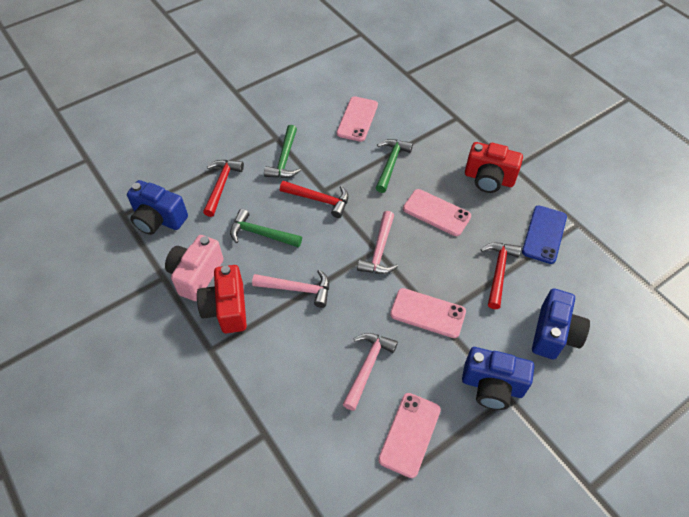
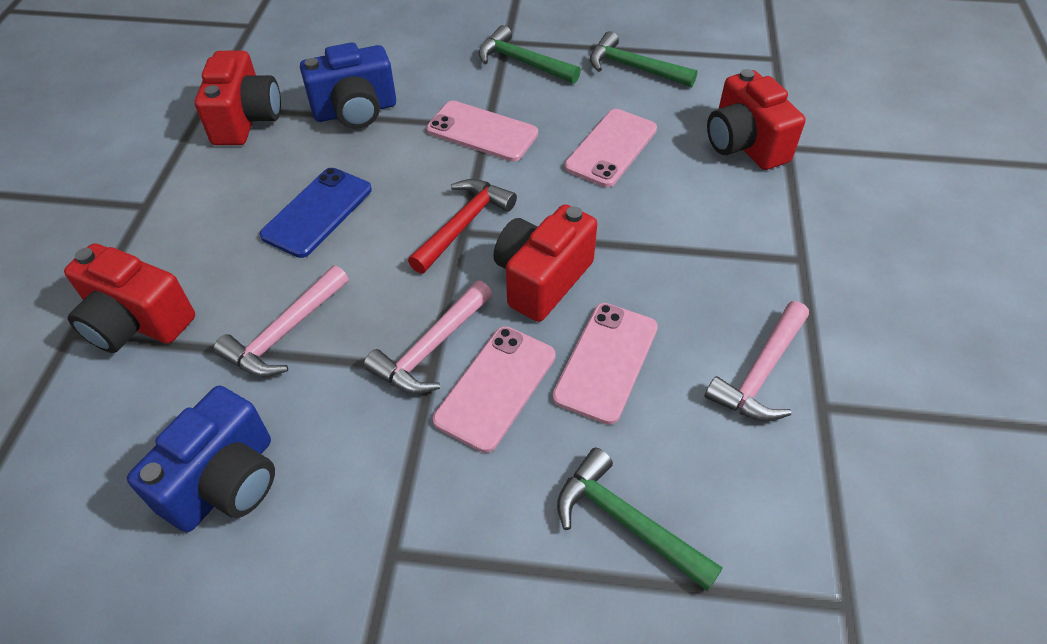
blue camera: [127,180,188,235] [462,347,534,410] [532,288,590,359] = 3 -> [127,386,275,532] [300,42,396,129] = 2
pink camera: [165,235,224,301] = 1 -> none = 0
red camera: [197,265,247,334] [465,142,523,193] = 2 -> [64,243,195,353] [195,51,281,145] [494,204,597,322] [707,69,806,170] = 4
red hammer: [203,160,244,217] [280,181,349,218] [480,243,521,309] = 3 -> [408,179,517,274] = 1

